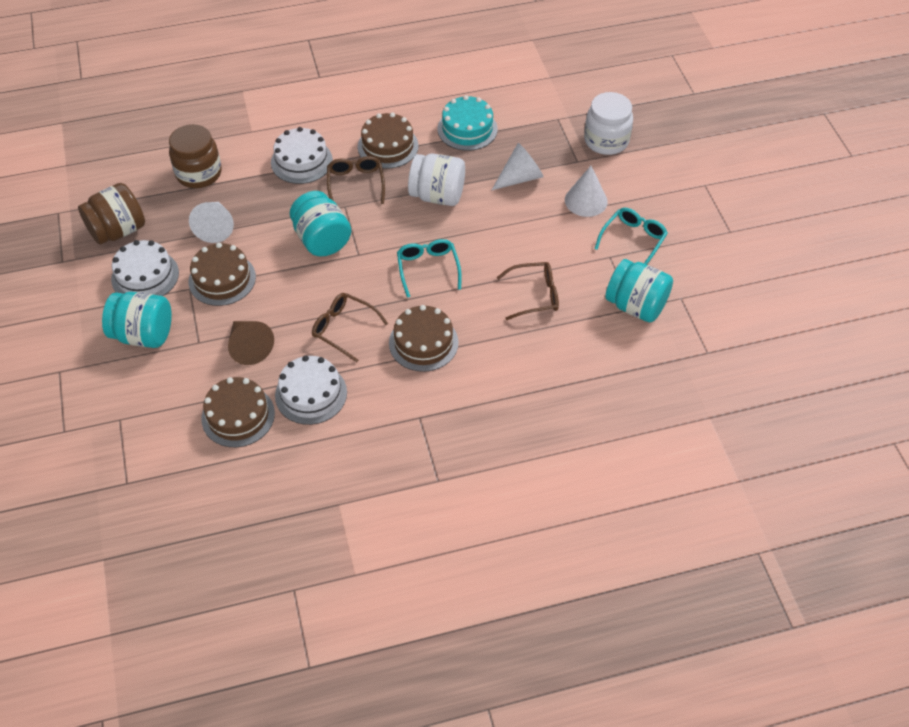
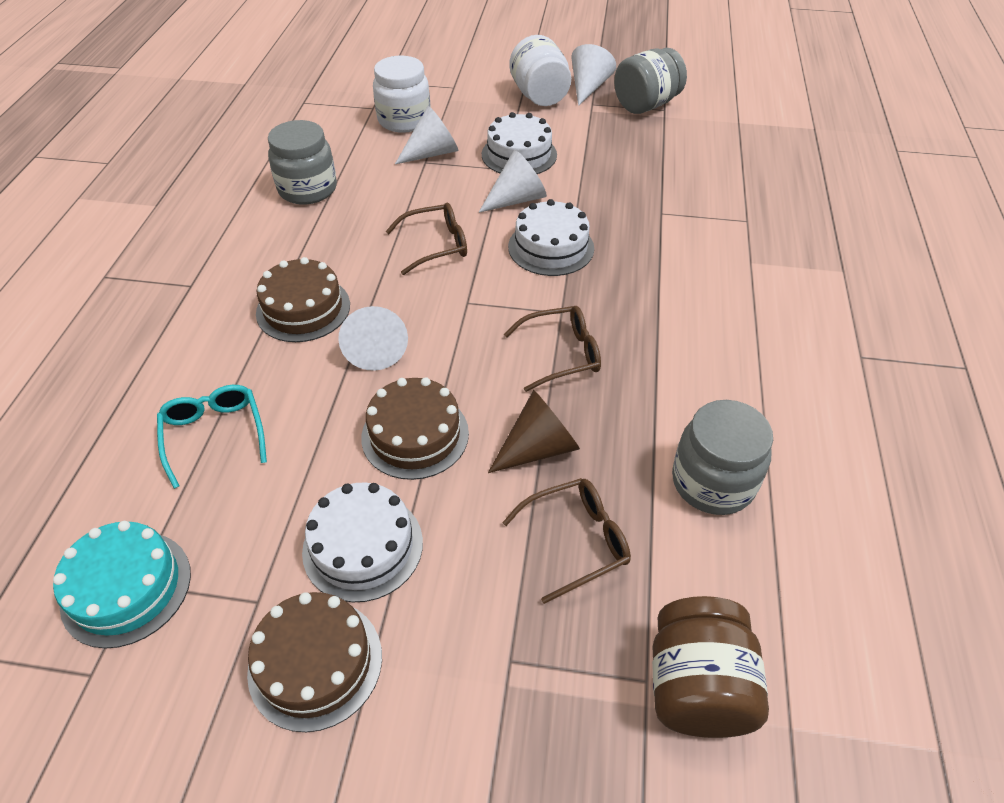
brown cake: [189,243,256,306] [201,377,275,447] [358,113,418,168] [389,305,459,372] = 4 -> [247,592,382,732] [256,257,350,342] [361,377,469,480] = 3
brown jar: [78,183,145,245] [169,124,221,188] = 2 -> [652,596,769,738] = 1
grey jar: none = 0 -> [268,120,337,204] [614,48,687,114] [672,400,773,515] = 3
turquoise glasses: [397,239,462,298] [594,208,668,265] = 2 -> [157,385,267,489] = 1
turquoise jar: [102,292,172,348] [290,191,351,256] [605,259,673,323] = 3 -> none = 0
white cone: [189,202,234,243] [492,143,544,190] [565,166,608,217] = 3 -> [338,306,408,371] [395,106,458,164] [479,150,547,213] [571,44,616,106] = 4

